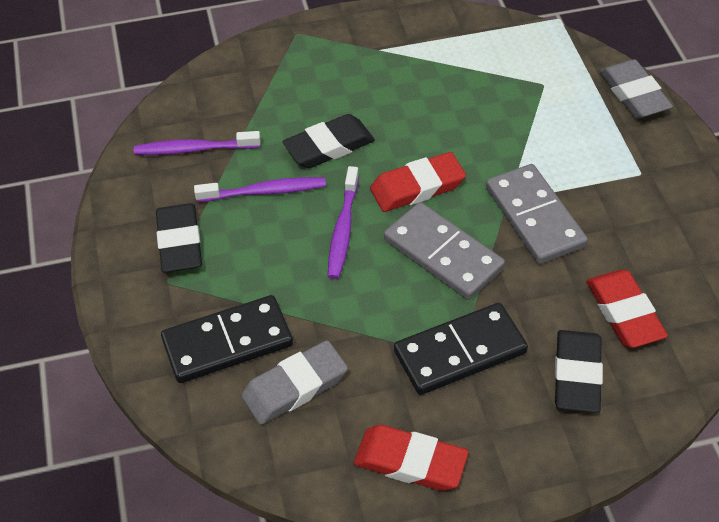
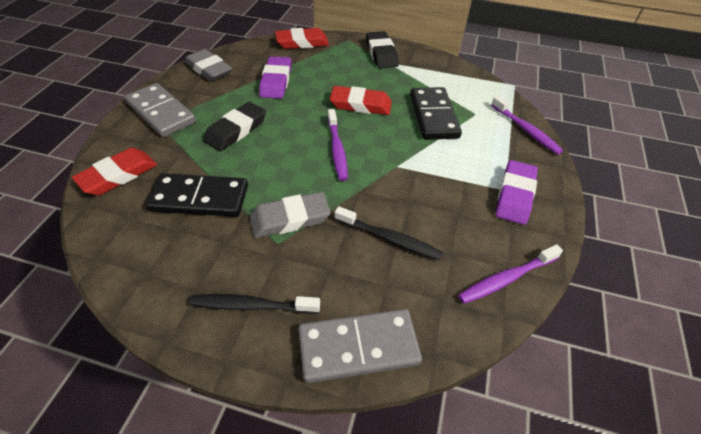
black eraser: [156,203,202,273] [282,114,375,168] [555,330,603,413] = 3 -> [203,102,266,152] [366,31,399,69] = 2
black toothbrush: none = 0 -> [189,294,320,314] [335,206,443,260] = 2
purple eraser: none = 0 -> [259,56,291,99] [496,160,538,225] = 2

